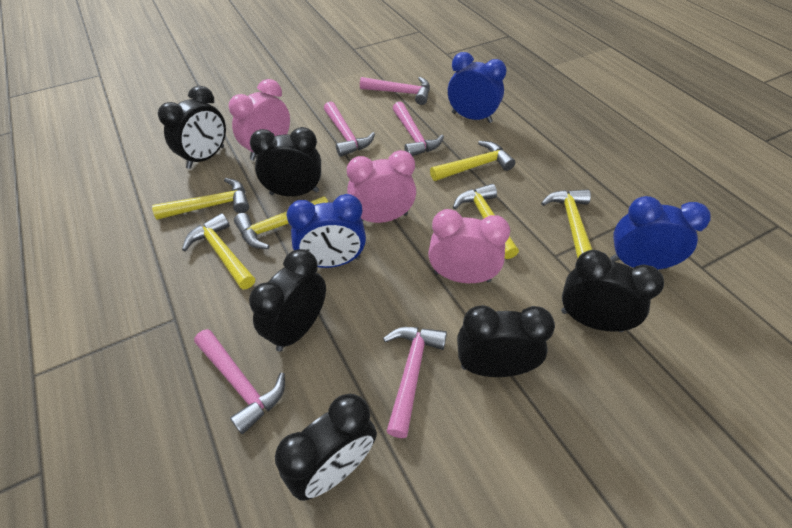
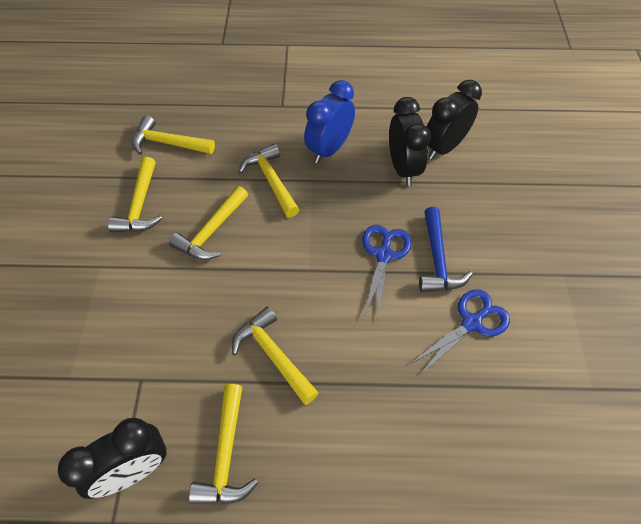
black clock: [158,86,226,169] [249,249,326,352] [250,127,321,196] [275,394,377,501] [457,305,555,377] [561,250,664,332] = 6 -> [58,418,166,499] [389,97,431,186] [427,80,482,159] = 3
blue clock: [286,194,366,268] [448,52,507,123] [610,196,711,269] = 3 -> [304,80,355,163] = 1
blue hammer: none = 0 -> [419,207,473,292] = 1
blue scissors: none = 0 -> [362,225,411,320] [412,289,510,375] = 2
pink clock: [229,79,290,161] [347,150,416,223] [428,209,510,283] = 3 -> none = 0
pink hammer: [194,329,285,434] [324,101,375,157] [360,77,430,105] [383,327,447,438] [393,102,444,156] = 5 -> none = 0

